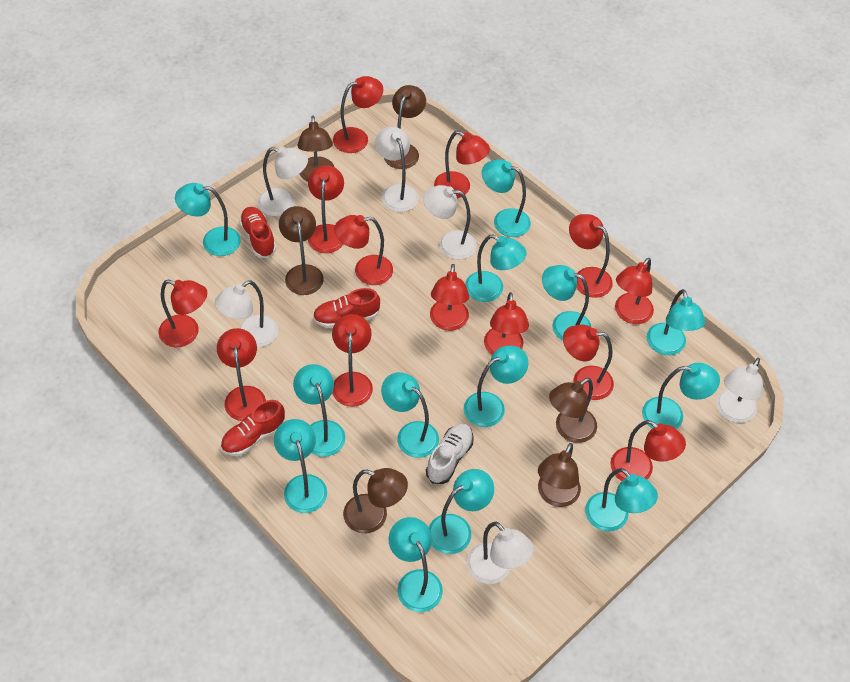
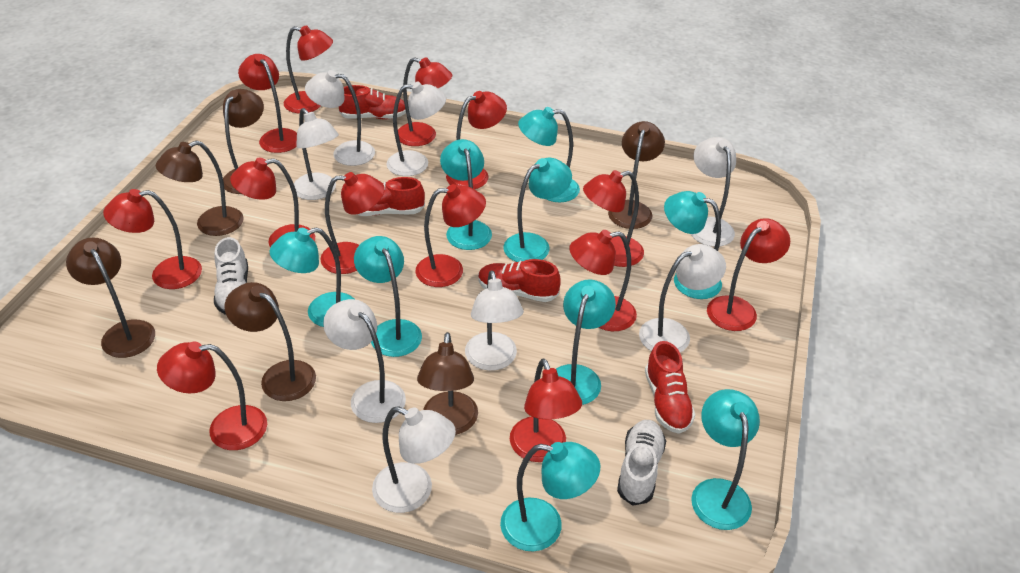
red shoe: [221,400,285,456] [239,207,276,258] [313,288,380,328] = 3 -> [339,85,406,119] [357,177,425,216] [478,259,561,302] [645,341,695,434] = 4
turquoise lamp: [175,183,241,256] [274,419,327,513] [293,364,345,457] [381,372,439,458] [388,517,443,612] [429,469,494,554] [464,345,528,427] [465,235,527,302] [482,159,531,237] [542,265,591,341] [585,468,658,531] [642,363,720,429] [647,289,705,355] = 13 -> [270,227,354,327] [354,236,422,357] [440,139,492,250] [500,442,600,551] [503,158,572,262] [518,107,580,202] [556,279,616,405] [664,191,722,299] [691,389,760,530] = 9
white lamp: [215,280,278,347] [258,146,308,216] [375,127,418,212] [423,185,477,260] [467,522,534,584] [716,358,763,423] = 6 -> [294,108,339,200] [305,70,375,166] [323,299,406,423] [372,406,456,513] [386,82,446,176] [465,270,524,371] [639,244,726,352] [691,137,736,247] = 8
white shoe: [426,423,473,484] = 1 -> [214,237,248,315] [617,420,666,506] = 2

